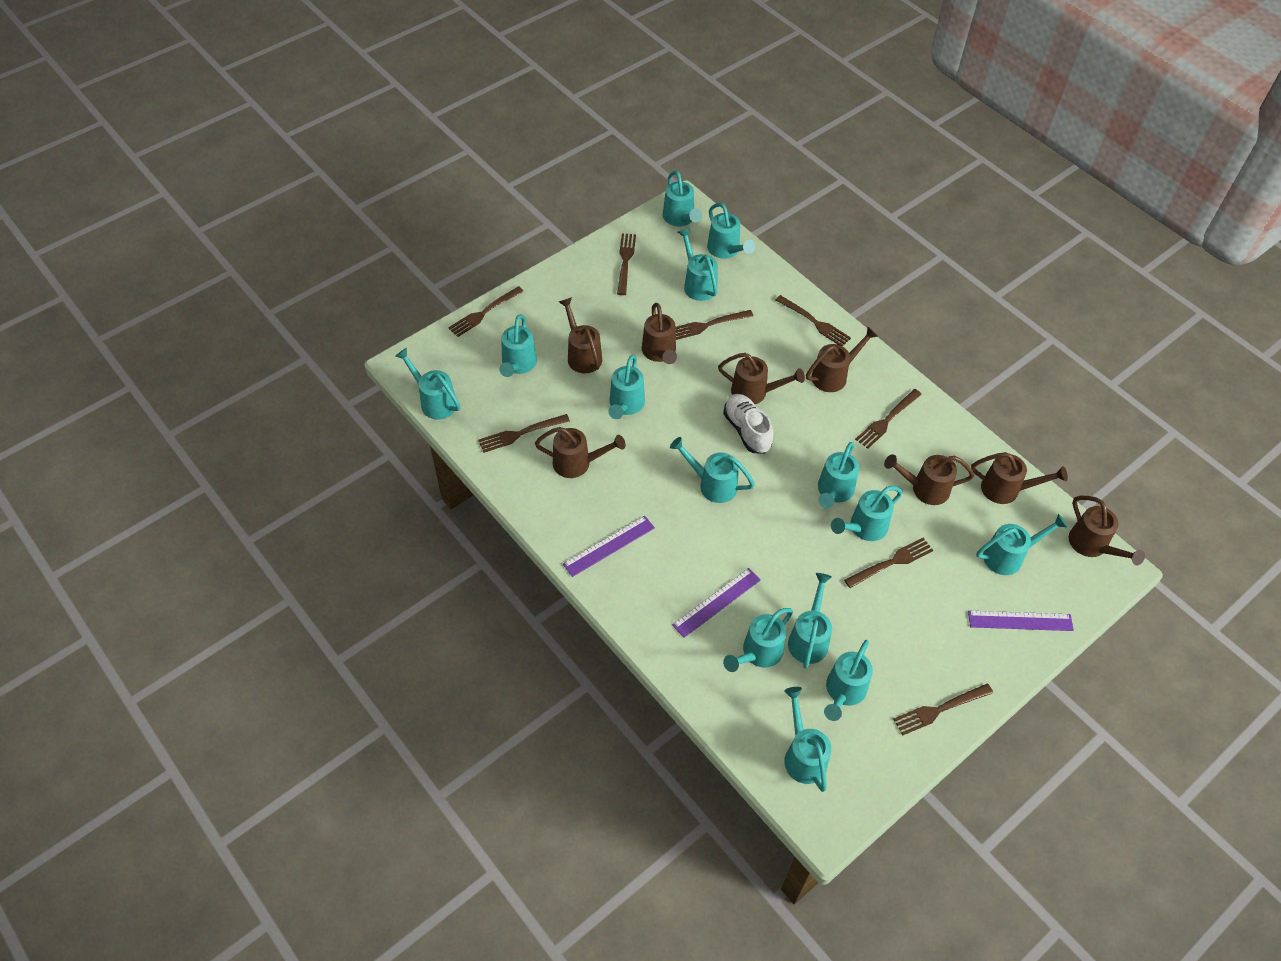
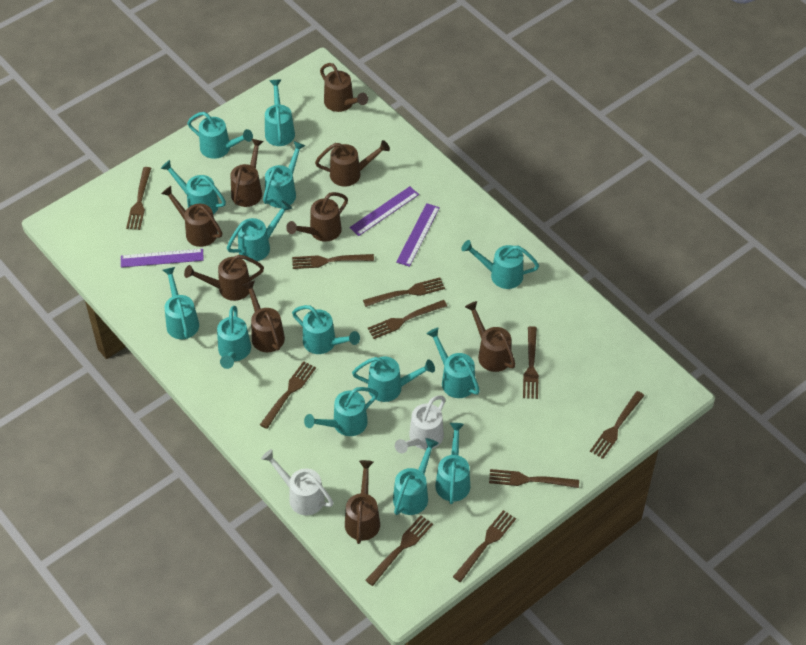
brown fork: [448,286,524,337] [478,414,570,453] [617,233,636,295] [675,310,753,340] [776,295,851,347] [844,538,933,588] [855,389,922,449] [893,684,993,735] = 8 -> [126,167,151,230] [260,361,316,429] [292,254,374,269] [363,277,445,307] [365,515,433,586] [368,300,447,339] [453,510,516,582] [489,469,579,488] [523,326,539,399] [590,391,645,459] = 10
brown watering can: [535,427,625,478] [559,297,602,373] [642,303,677,364] [718,353,805,404] [806,327,878,392] [884,454,974,505] [971,452,1068,504] [1069,496,1145,565] = 8 -> [161,186,222,247] [184,255,264,301] [231,139,264,207] [243,281,285,352] [286,192,348,242] [315,140,390,186] [320,63,368,112] [345,460,380,544] [465,301,516,372] = 9
white shoe: [723,394,773,453] = 1 -> none = 0
white watering can: none = 0 -> [261,449,334,515] [395,395,445,453] = 2

